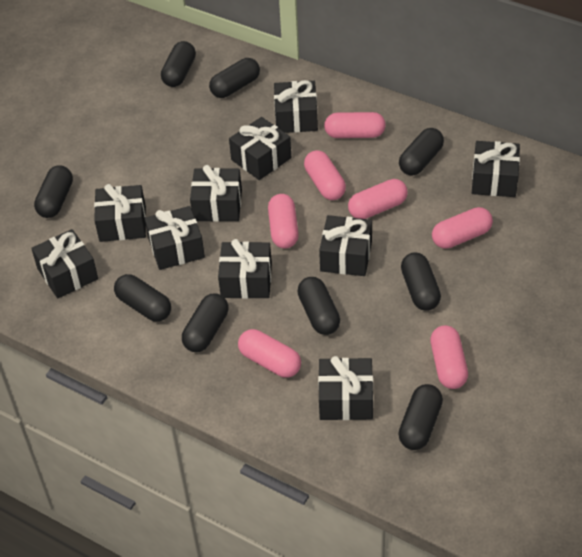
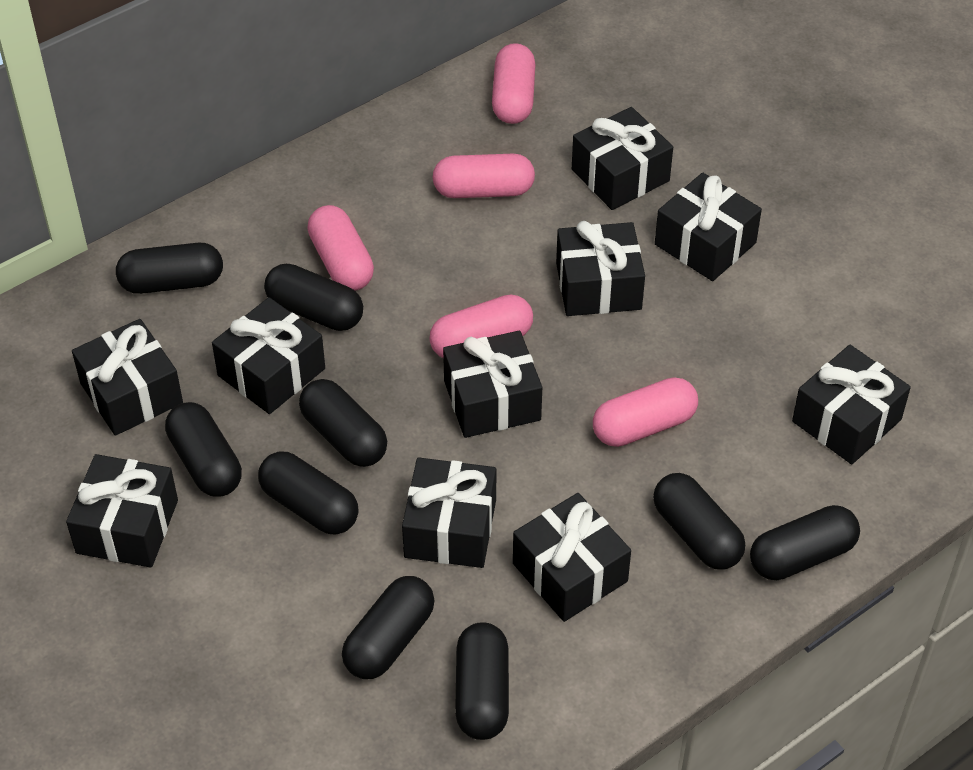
pink capsule: [238,329,301,378] [268,194,299,249] [304,150,346,200] [324,112,386,138] [348,179,408,219] [430,325,468,389] [432,207,493,249] = 7 -> [307,205,374,291] [430,295,533,358] [433,154,535,198] [492,43,535,124] [593,377,698,447] = 5

